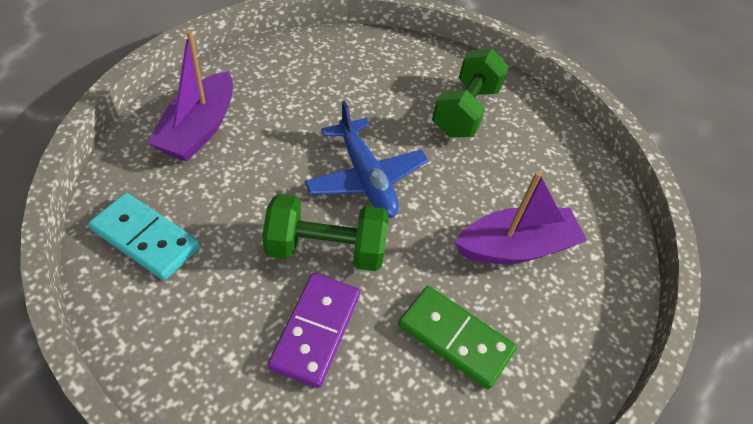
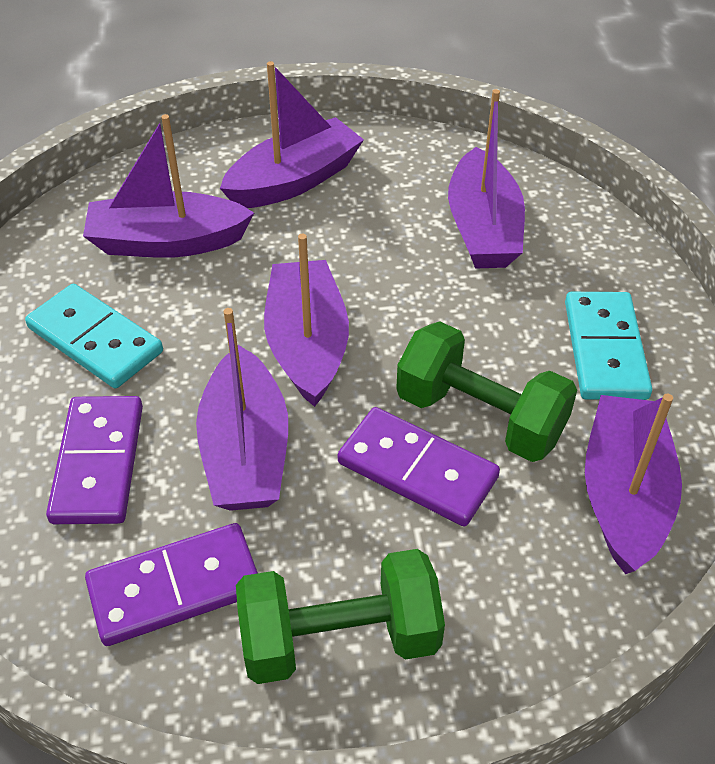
blue plane: [304,101,429,218] = 1 -> none = 0
green domino: [398,286,517,390] = 1 -> none = 0
purple boat: [147,30,233,162] [455,171,587,264] = 2 -> [83,114,254,258] [196,308,288,511] [220,61,364,208] [264,234,349,407] [448,89,525,269] [585,394,682,574] = 6
purple domino: [268,273,360,388] = 1 -> [46,396,143,524] [85,523,258,646] [338,407,500,526] = 3
turquoise domino: [88,193,200,280] = 1 -> [25,284,163,389] [565,292,652,400] = 2

